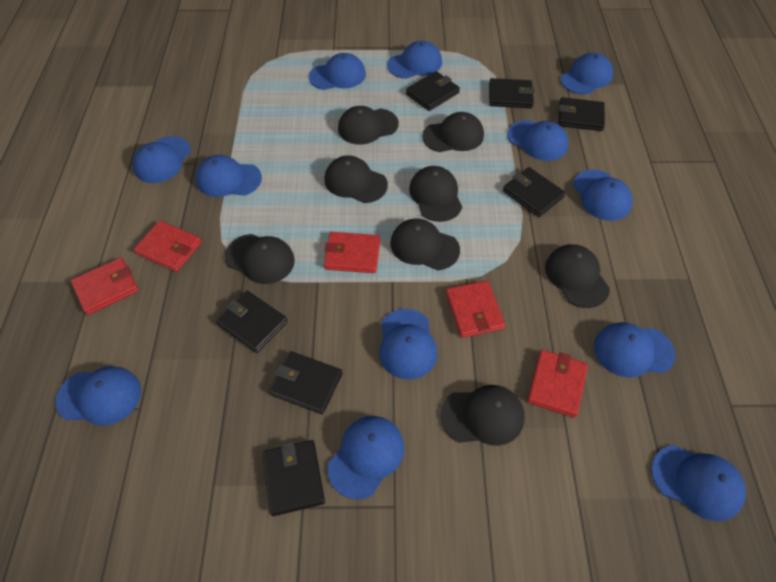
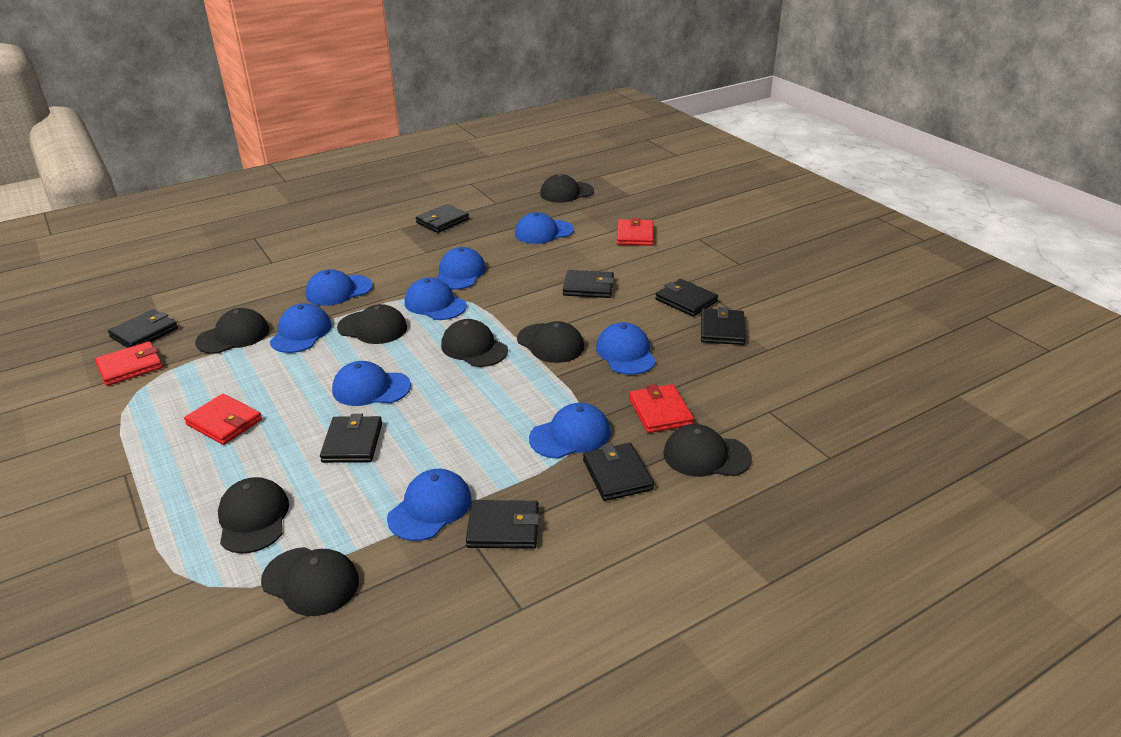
black wallet: [216,291,288,353] [262,440,325,516] [269,351,342,414] [406,71,460,111] [489,78,535,108] [503,167,566,217] [559,97,605,131] = 7 -> [108,309,178,348] [320,414,382,463] [415,204,469,233] [466,500,540,549] [563,270,614,298] [583,443,654,501] [655,279,718,317] [701,307,746,345] = 8
blue cap: [55,366,141,426] [133,136,191,183] [195,155,262,197] [309,53,366,90] [327,416,404,499] [379,309,437,379] [387,41,442,79] [507,120,569,161] [561,53,613,95] [573,170,633,221] [594,322,675,377] [651,445,746,521] = 12 -> [270,303,331,353] [306,269,373,306] [332,361,411,406] [387,469,472,541] [405,277,467,320] [436,247,486,290] [515,212,574,244] [529,403,611,459] [596,322,656,375] = 9
red wallet: [71,257,139,315] [134,221,202,272] [324,232,380,273] [446,281,505,338] [527,350,588,418] = 5 -> [95,341,163,386] [184,394,262,445] [617,218,654,246] [629,384,694,433] = 4

